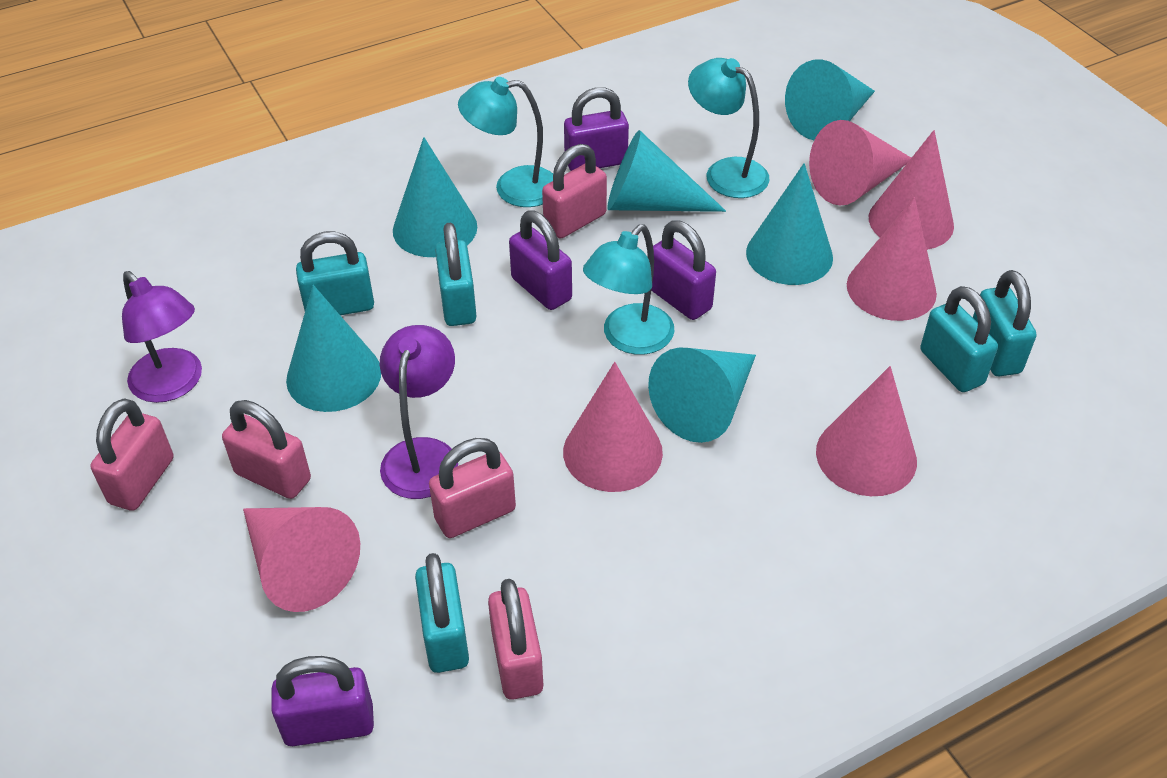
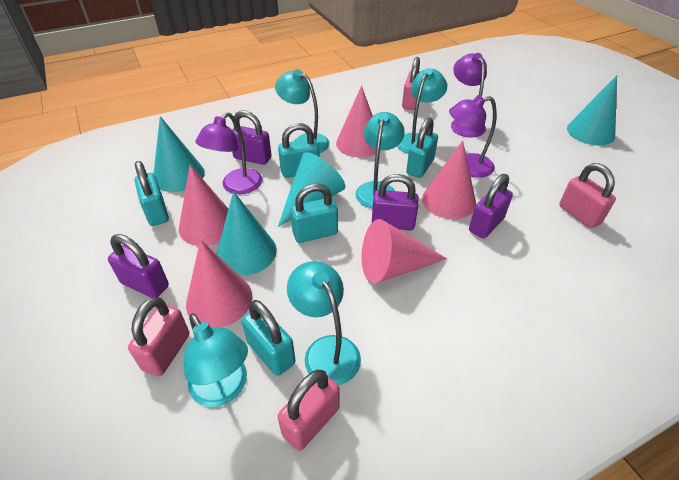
pink cone: [243,507,360,612] [563,362,663,492] [809,120,911,206] [816,366,917,496] [847,197,937,321] [869,130,954,250] = 6 -> [179,165,228,246] [186,239,253,328] [336,86,376,158] [362,219,447,284] [422,140,476,219] = 5
pink padlock: [91,398,174,511] [222,400,311,499] [429,438,516,538] [488,579,543,700] [542,144,607,239] = 5 -> [128,297,189,376] [278,370,339,451] [402,57,420,110] [559,163,616,228] = 4
purple lamp: [122,271,202,403] [380,325,458,499] = 2 -> [195,112,262,194] [449,95,497,178] [451,53,487,137] = 3
turquoise cone: [286,285,381,412] [393,137,477,257] [607,130,726,212] [648,347,756,443] [746,163,833,285] [785,59,875,140] = 6 -> [153,116,205,192] [217,191,277,275] [278,152,345,227] [567,75,617,145] = 4
turquoise lamp: [458,77,553,207] [583,224,674,355] [688,58,769,198] = 3 -> [184,313,248,407] [275,69,329,153] [287,261,361,385] [355,112,405,208] [397,68,447,154] = 5

